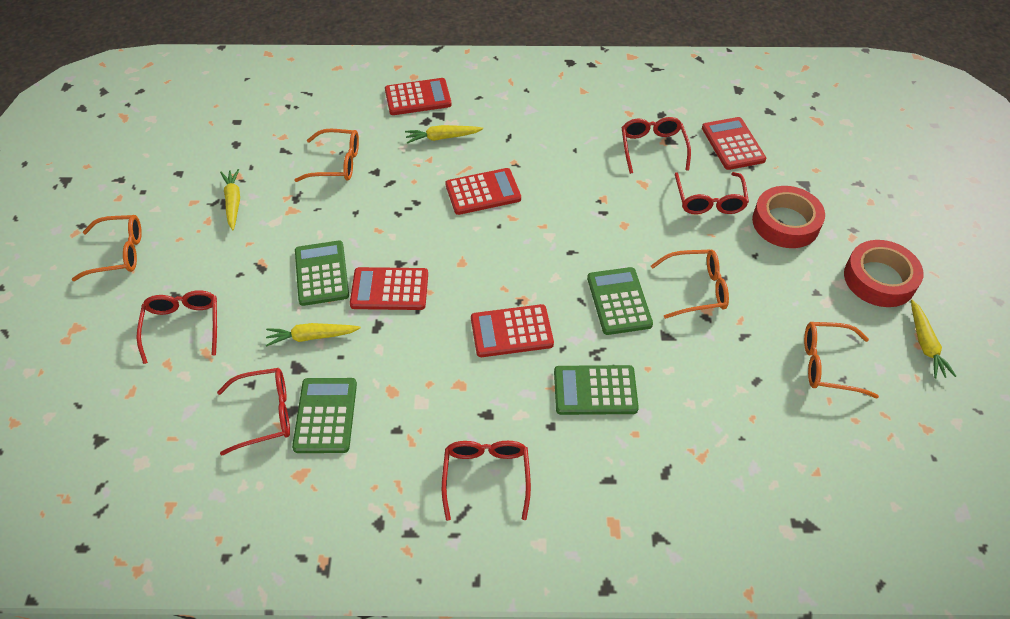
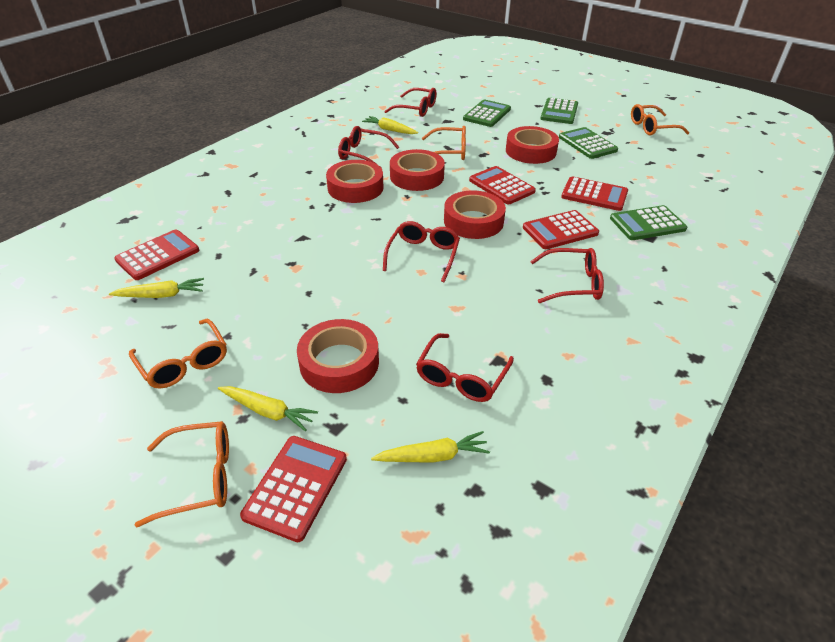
red tape: [752,186,825,248] [844,240,924,307] = 2 -> [297,319,379,393] [326,160,383,203] [390,149,445,191] [444,190,506,239] [506,126,559,164] = 5

